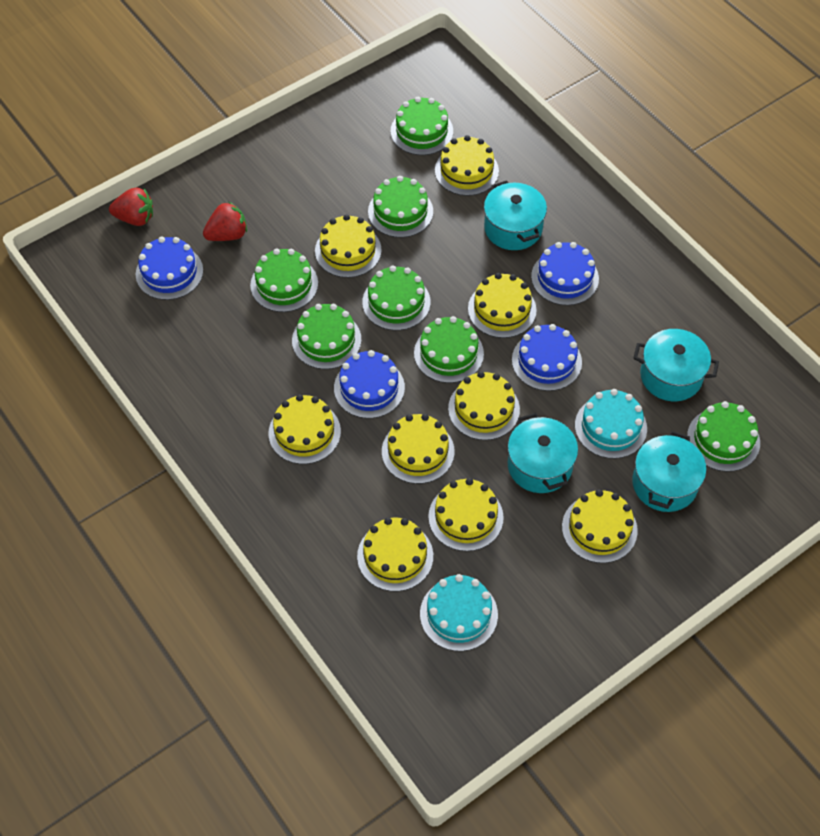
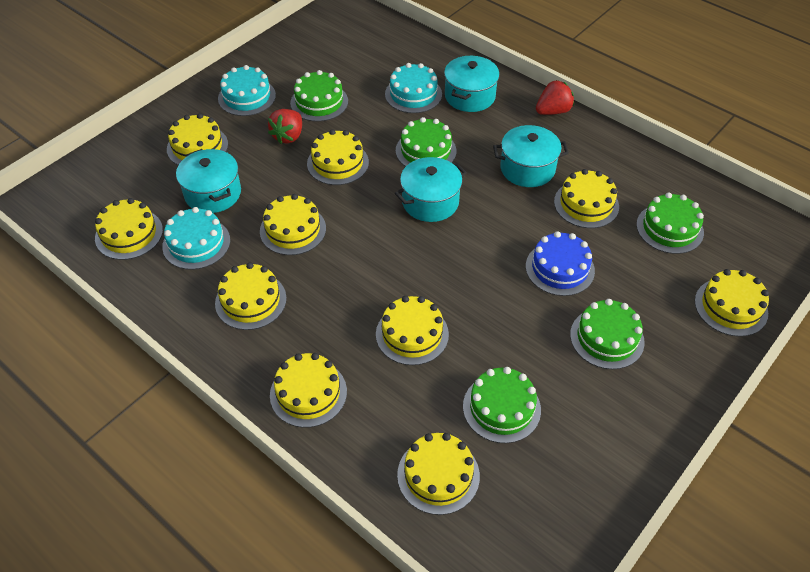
blue cake: [136,236,203,300] [334,350,405,418] [512,324,582,391] [531,242,599,305] = 4 -> [526,231,595,296] = 1
green cake: [250,248,318,312] [292,304,361,369] [362,265,431,331] [368,176,433,238] [391,97,453,155] [414,316,484,383] [687,401,760,472] = 7 -> [290,70,348,122] [396,117,456,167] [463,367,541,443] [570,299,645,369] [636,193,704,254] = 5
turquoise cake: [420,574,498,651] [575,389,647,459] = 2 -> [162,207,230,270] [218,65,276,116] [385,63,442,113] = 3
yellow cake: [268,394,341,464] [315,214,382,278] [357,517,433,591] [382,414,455,484] [428,478,504,551] [435,135,499,196] [448,371,520,440] [468,273,537,338] [562,489,638,563] = 9 -> [95,198,163,260] [167,114,228,165] [215,262,287,330] [260,194,326,255] [270,353,347,428] [307,129,369,185] [376,296,449,365] [397,433,480,515] [554,169,619,228] [695,269,769,337] = 10

